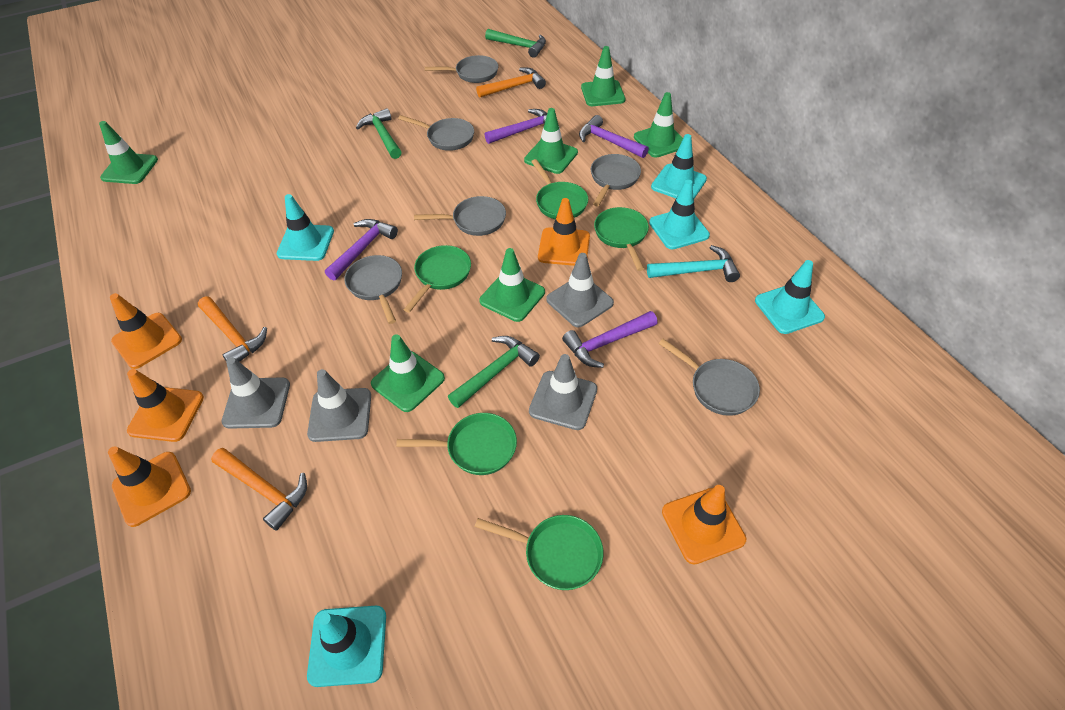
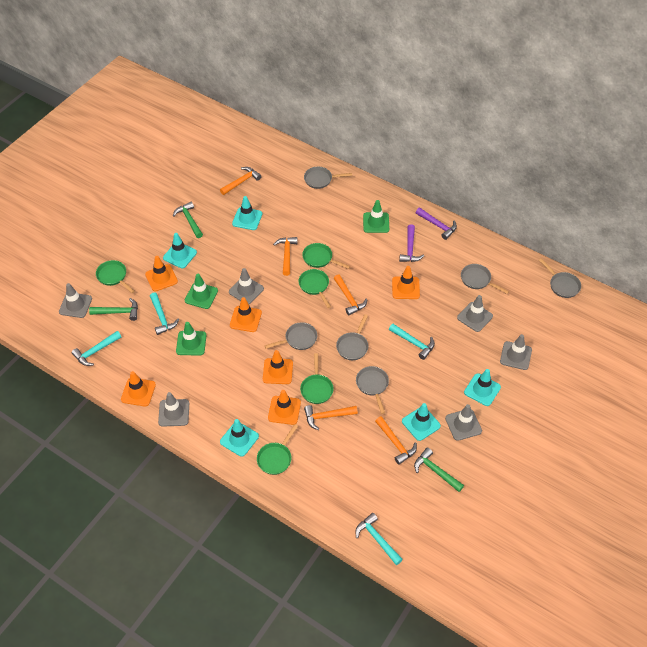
green traffic cone: [99,121,158,184] [371,334,445,412] [479,248,545,322] [524,108,578,174] [581,46,625,106] [634,92,683,158] = 6 -> [176,322,206,356] [185,274,218,309] [363,200,389,233] = 3
grey traffic cone: [221,357,290,429] [307,369,371,442] [529,354,597,430] [546,253,614,327] = 4 -> [59,283,92,318] [158,392,189,427] [229,268,264,304] [445,404,482,441] [457,295,493,332] [500,334,532,370] = 6
orange hammer: [198,296,267,362] [211,448,307,531] [476,68,546,98] = 3 -> [220,167,262,195] [273,237,298,276] [304,405,358,430] [334,274,368,315] [375,416,417,465] = 5
orange traffic cone: [108,446,191,527] [110,293,182,369] [127,369,204,442] [538,198,590,266] [662,485,746,565] = 5 -> [121,371,156,406] [145,256,178,291] [230,297,262,332] [263,350,293,384] [268,390,301,425] [392,266,420,299] = 6
purple hammer: [325,219,398,281] [485,109,547,144] [562,311,658,368] [579,115,649,158] = 4 -> [399,224,424,262] [416,208,457,240] = 2
turquoise hammer: [647,245,740,282] = 1 -> [72,331,121,366] [150,292,179,335] [355,513,403,565] [389,324,435,360] = 4

